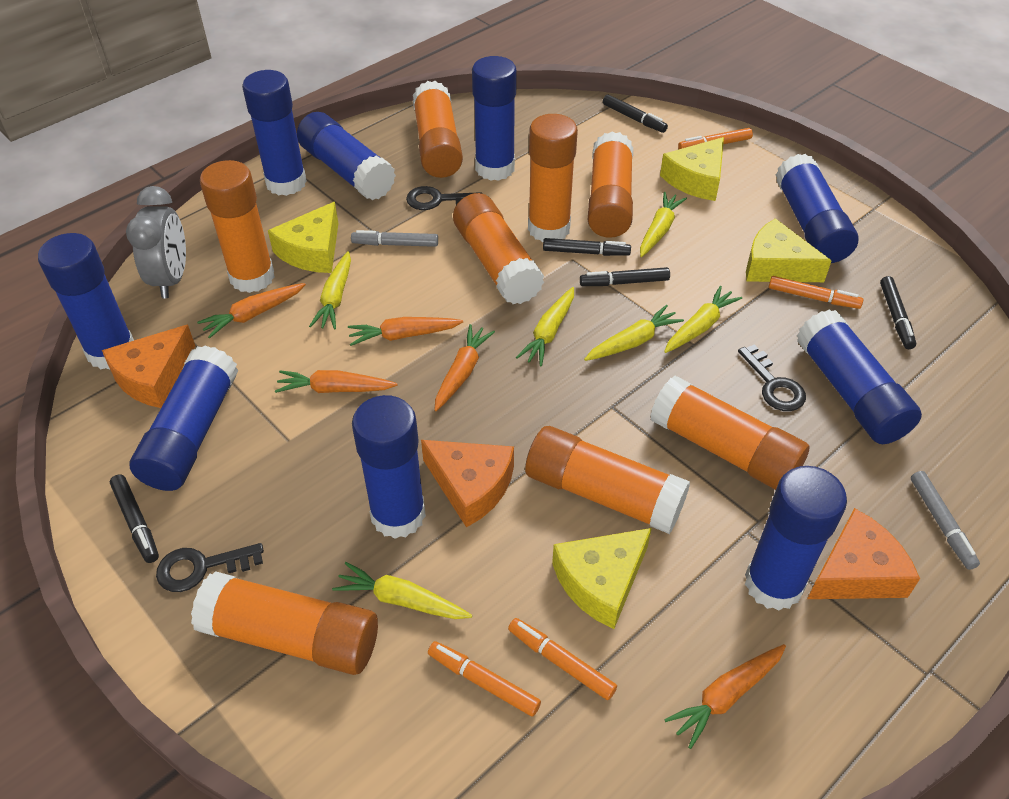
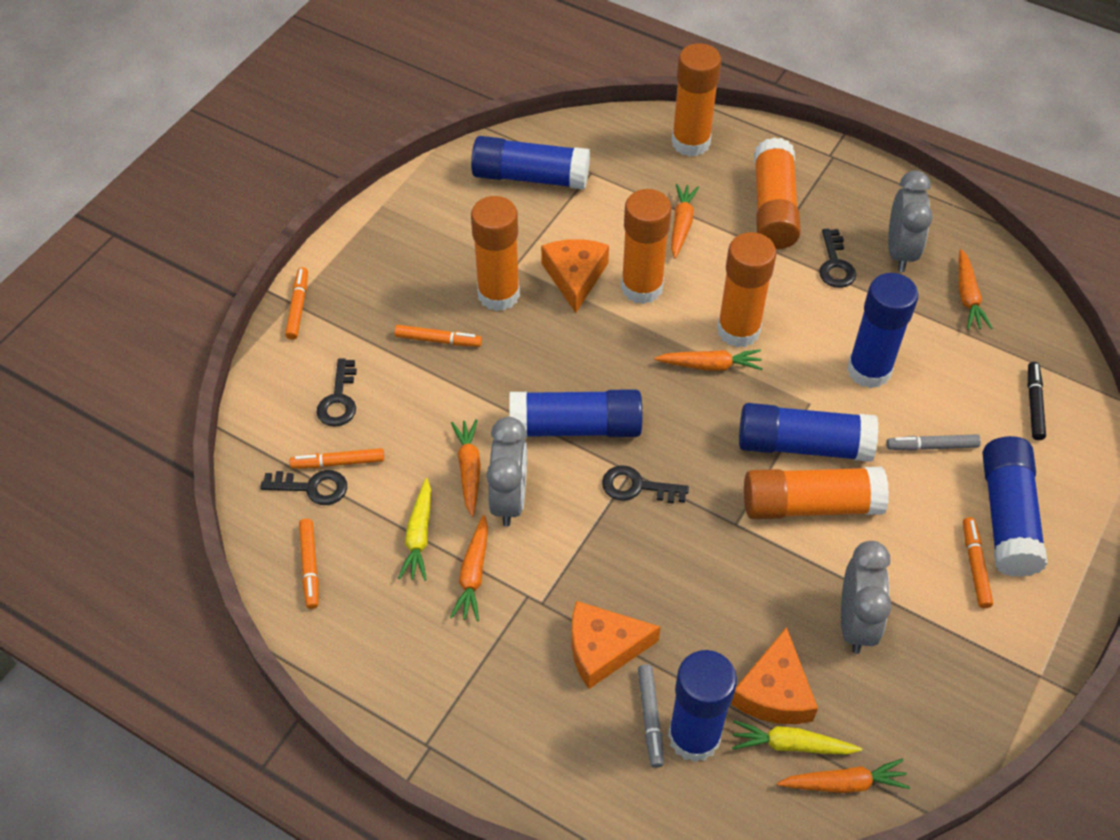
black key: [156,543,264,592] [406,186,482,210] [738,344,806,411] = 3 -> [260,470,347,505] [317,358,357,427] [602,465,689,504] [819,229,856,288] = 4
black marker: [110,474,159,563] [543,238,631,256] [580,267,670,286] [603,94,668,133] [880,276,916,349] = 5 -> [1028,362,1046,440] = 1
blue glue stick: [38,233,134,370] [130,345,238,491] [242,70,307,196] [297,112,396,200] [352,395,426,539] [472,56,517,181] [745,466,847,611] [776,154,859,263] [797,309,922,444] = 9 -> [471,136,590,189] [509,389,642,438] [668,650,737,762] [739,403,878,462] [847,273,918,388] [983,436,1048,577] = 6
grey clock: [126,186,186,299] = 1 -> [486,417,527,526] [841,541,892,654] [888,171,933,272] = 3
orange carrot: [197,283,306,339] [275,370,397,393] [348,317,463,346] [435,324,495,411] [664,644,786,749] = 5 -> [450,515,488,621] [451,419,481,517] [654,349,763,371] [671,184,699,259] [777,759,910,793] [959,249,992,330] = 6
orange glue stick: [191,571,378,675] [200,160,275,293] [413,81,463,178] [453,193,544,304] [525,426,690,534] [528,114,578,242] [588,131,633,238] [650,375,810,490] = 8 -> [471,196,520,311] [621,189,672,304] [672,43,721,157] [717,232,776,347] [744,467,889,519] [754,137,801,249] = 6
orange marker: [428,641,541,717] [508,618,617,700] [678,128,753,149] [769,276,863,309] = 4 -> [285,267,308,340] [290,448,384,469] [299,519,319,609] [394,325,482,347] [963,517,993,608] = 5
yellow carrot: [309,251,351,330] [332,562,472,619] [516,287,574,367] [584,305,684,361] [640,192,687,257] [664,286,742,353] = 6 -> [398,478,431,581] [732,720,862,754] = 2
yellow cheese: [268,202,338,273] [552,528,652,629] [660,137,724,201] [746,218,832,282] = 4 -> none = 0

